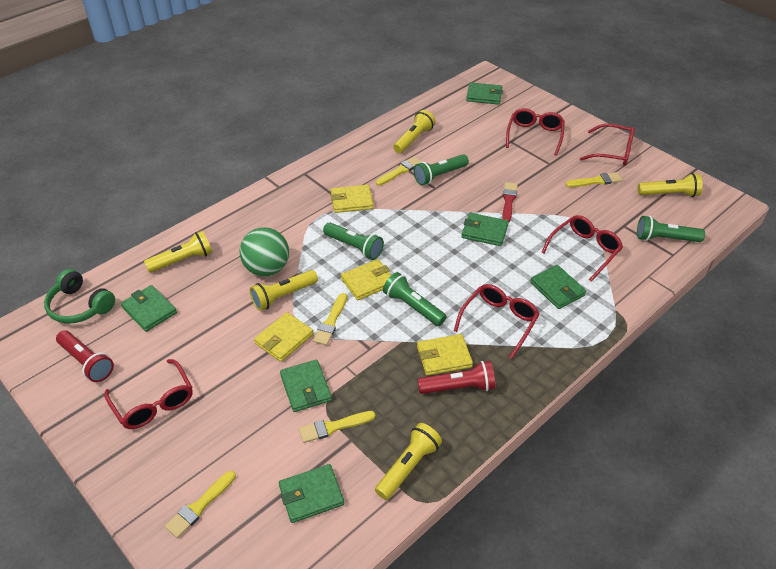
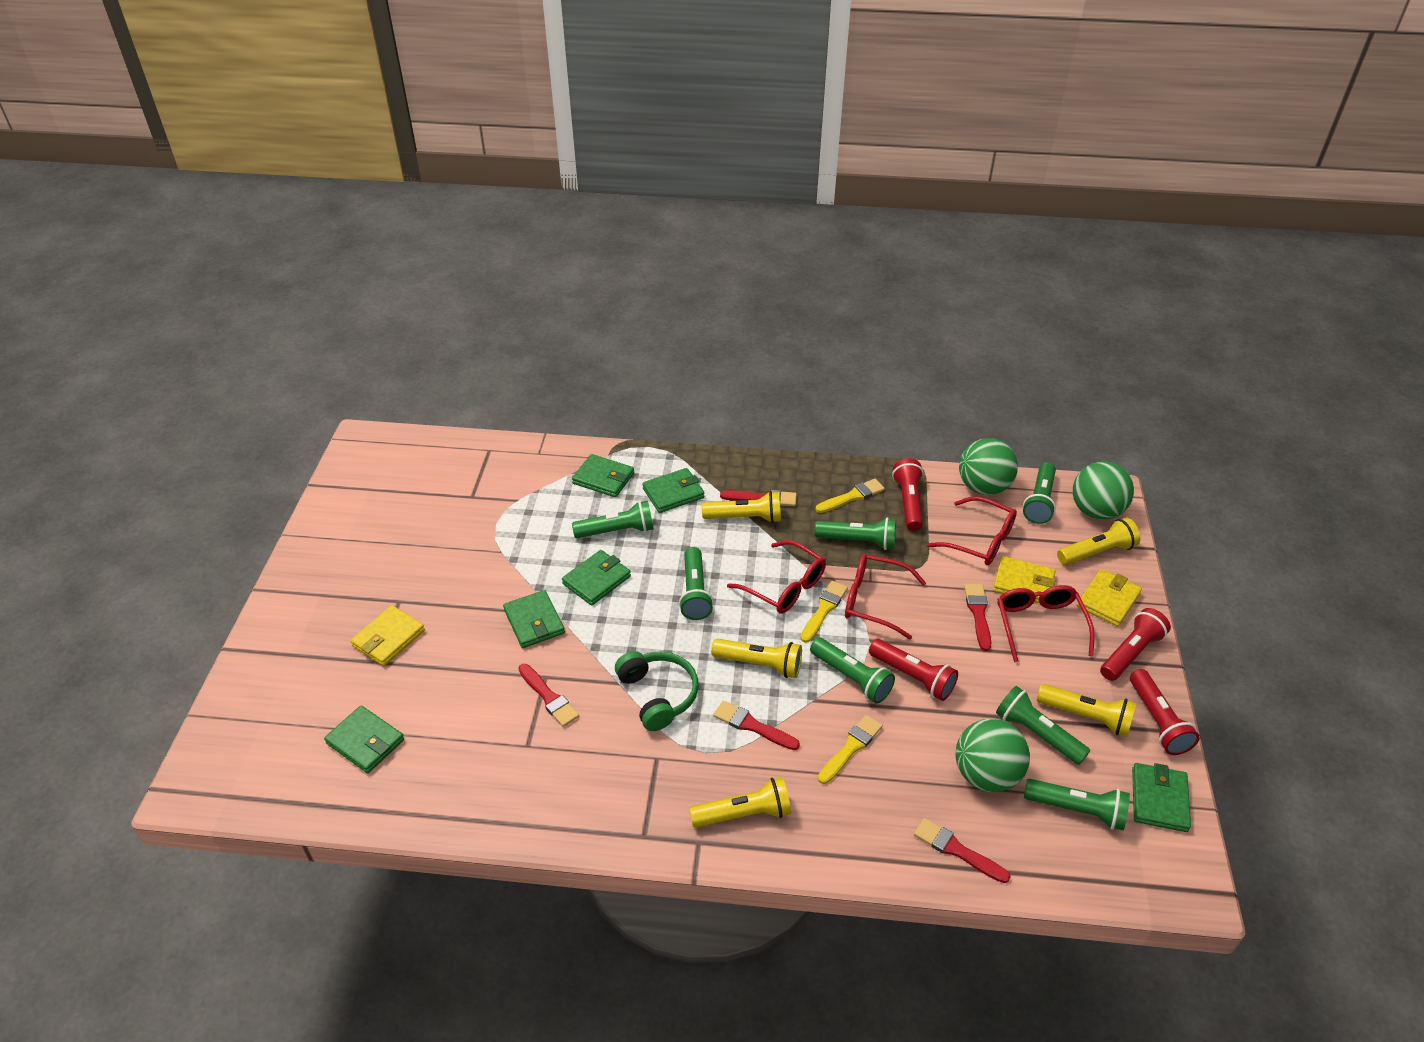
green ball: [239,227,289,276] = 1 -> [956,719,1030,792] [959,438,1018,495] [1073,462,1134,520] = 3
green flashlight: [323,222,384,260] [383,272,447,326] [413,154,469,185] [637,216,705,242] = 4 -> [572,500,654,538] [679,547,714,620] [810,638,895,704] [815,518,896,550] [996,686,1090,765] [1023,462,1056,524] [1024,779,1130,830] = 7
red brush: [502,182,518,222] = 1 -> [518,664,579,727] [713,701,800,750] [720,490,797,506] [914,818,1011,883] [964,584,991,651] = 5
red flashlight: [56,330,114,382] [418,361,495,394] = 2 -> [869,639,958,701] [892,458,923,531] [1100,608,1171,681] [1130,669,1199,755] = 4
red glasses: [104,359,193,429] [454,284,540,359] [506,108,565,156] [541,215,623,282] [580,123,635,166] = 5 -> [727,540,826,614] [845,554,926,639] [927,496,1017,565] [997,585,1095,662] = 4
yellow brush: [165,471,236,538] [299,411,376,443] [313,293,347,345] [376,156,422,186] [566,172,623,187] = 5 -> [800,581,848,643] [816,479,885,513] [818,715,883,784] = 3
yellow wallet: [254,312,313,362] [331,185,373,213] [341,259,391,300] [417,334,473,376] = 4 -> [350,605,425,666] [993,556,1056,603] [1077,569,1142,626] = 3

